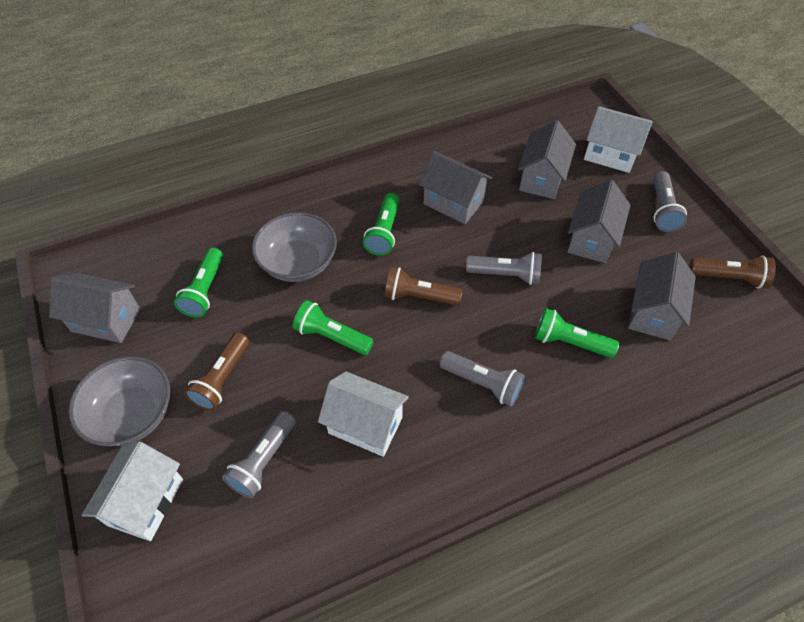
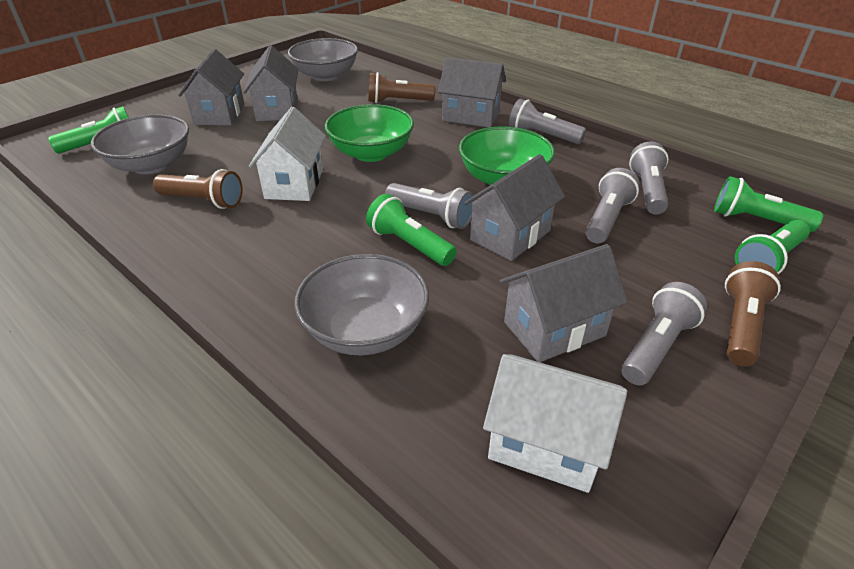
green bowl: none = 0 -> [325,104,414,162] [459,127,555,185] = 2
grey bowl: [69,356,170,446] [252,212,337,282] = 2 -> [91,114,189,174] [287,38,358,81] [294,254,429,355] = 3
grey flashlight: [222,411,296,498] [440,351,525,406] [466,252,542,285] [653,171,687,232] = 4 -> [385,183,475,229] [509,98,586,144] [586,168,640,243] [621,282,707,385] [629,142,668,214] = 5
white house: [82,441,183,541] [318,371,409,457] [584,106,653,173] = 3 -> [249,107,326,201] [483,354,627,493] = 2

